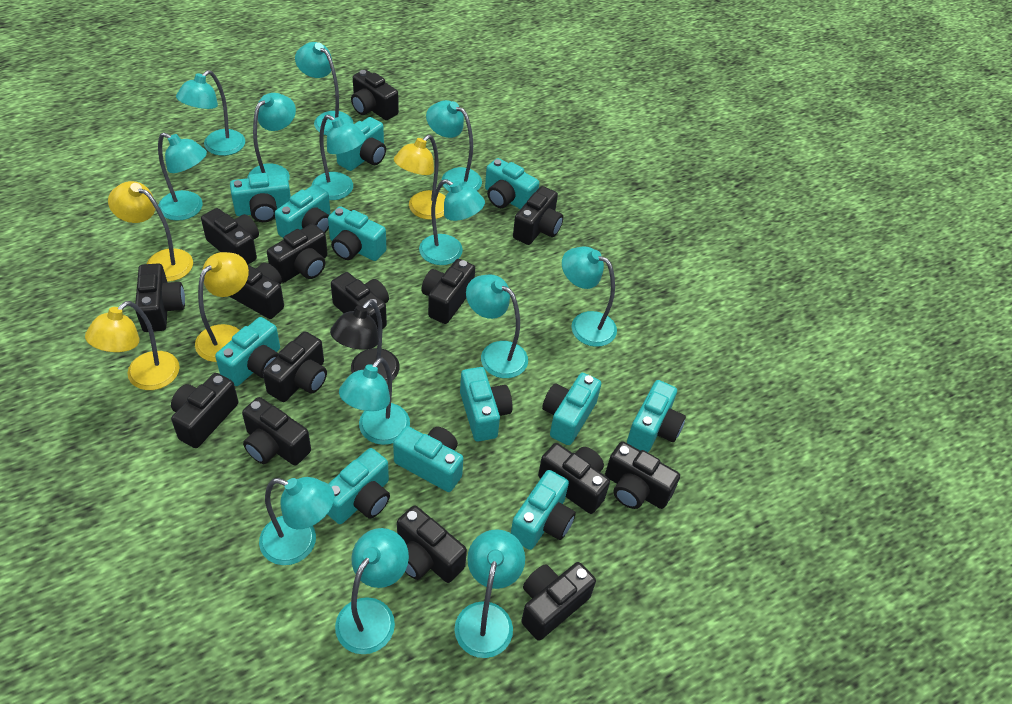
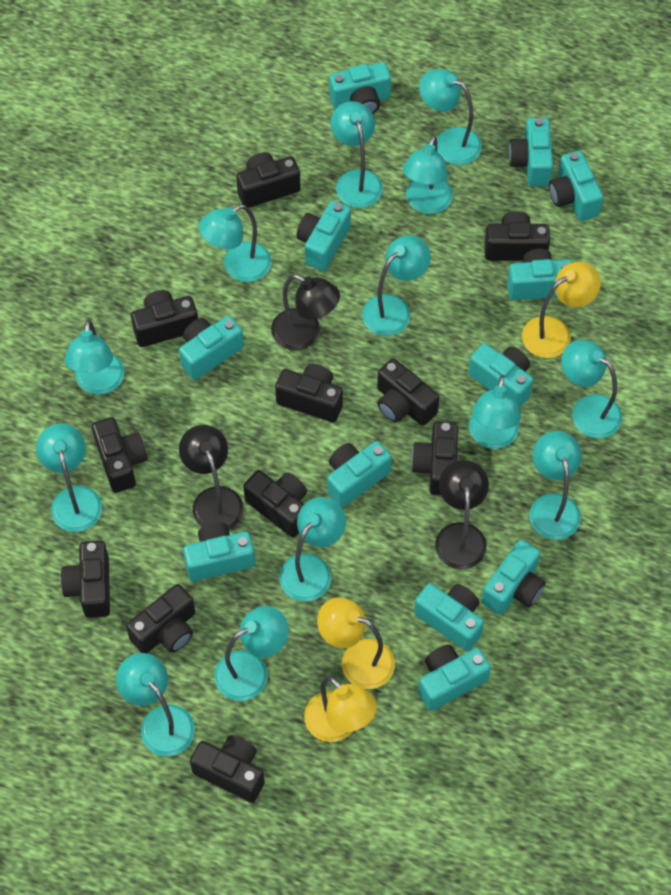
black camera: [135,263,185,332] [171,373,239,448] [201,208,259,265] [229,263,284,319] [242,397,311,466] [263,331,327,402] [267,224,328,283] [331,272,389,329] [351,69,399,120] [397,505,467,583] [421,259,475,324] [513,186,563,245] [521,562,596,641] [538,443,610,514] [605,441,680,509] = 15 -> [61,540,110,618] [92,417,147,493] [126,584,195,653] [131,290,198,347] [190,735,265,803] [236,152,301,208] [243,470,307,538] [275,364,343,423] [377,358,440,426] [411,421,458,495] [484,211,550,261] = 11
black lamp: [330,300,400,384] = 1 -> [179,425,244,529] [271,274,340,350] [435,460,489,570] = 3
yellow lamp: [85,301,179,390] [108,181,193,282] [195,252,249,362] [394,135,446,220] = 4 -> [304,676,377,742] [317,597,395,689] [522,262,601,358] = 3

